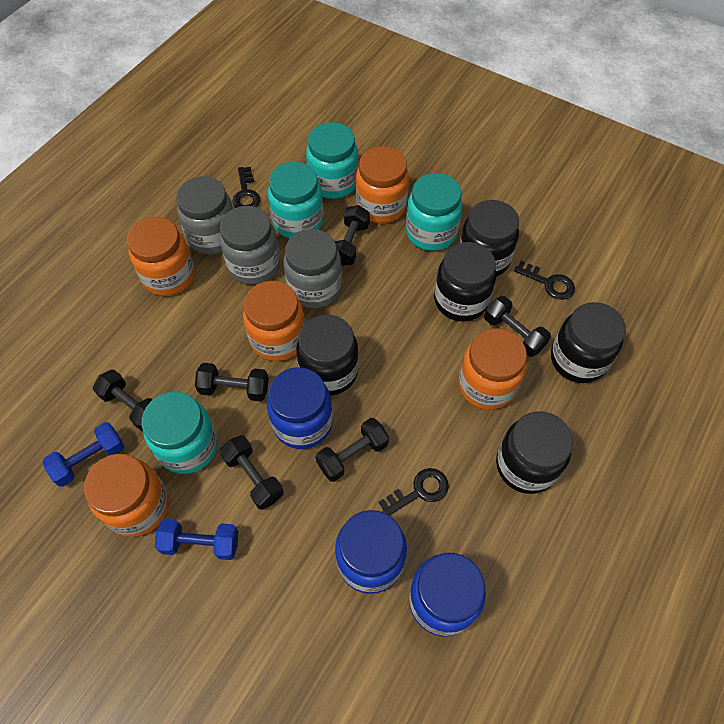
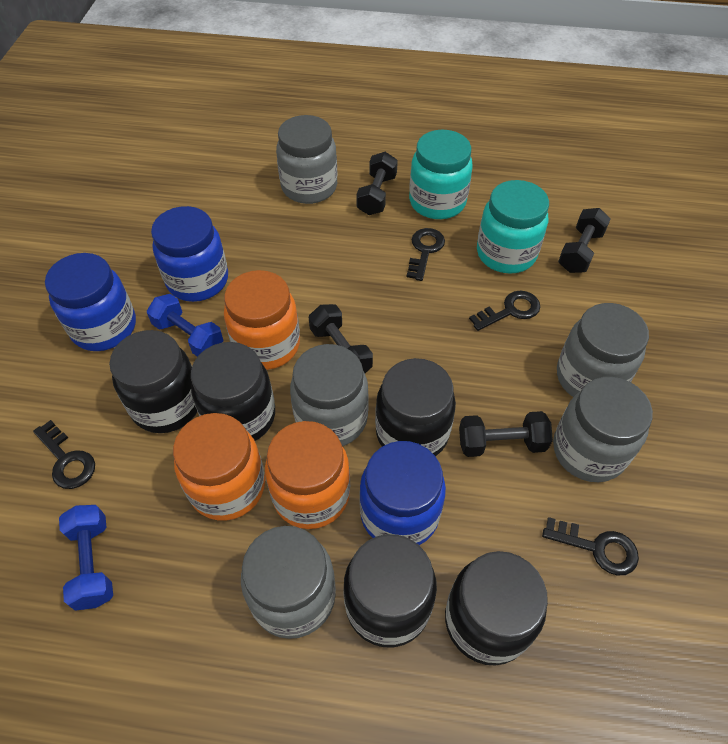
black dumbbell: [93,369,152,431] [195,363,269,402] [220,435,284,510] [316,418,389,482] [335,205,370,266] [484,296,551,357] = 6 -> [308,304,373,373] [356,152,398,215] [459,411,553,457] [558,208,610,273] = 4
black key: [232,167,260,208] [378,468,449,516] [514,261,575,300] = 3 -> [33,420,95,489] [407,228,445,281] [469,291,540,331] [542,517,639,576] = 4
grey jar: [176,176,234,254] [220,206,280,285] [283,229,342,308] = 3 -> [241,526,336,639] [276,115,338,204] [290,344,369,446] [553,377,653,482] [557,303,649,397] = 5
orange jar: [84,454,169,537] [127,217,195,296] [243,281,305,361] [356,146,409,223] [458,328,527,410] = 5 -> [173,413,265,521] [224,270,300,370] [265,421,350,529] = 3
turquoise jar: [142,392,218,474] [268,162,324,238] [306,122,359,199] [406,173,463,251] = 4 -> [409,130,473,219] [477,180,549,274] = 2

